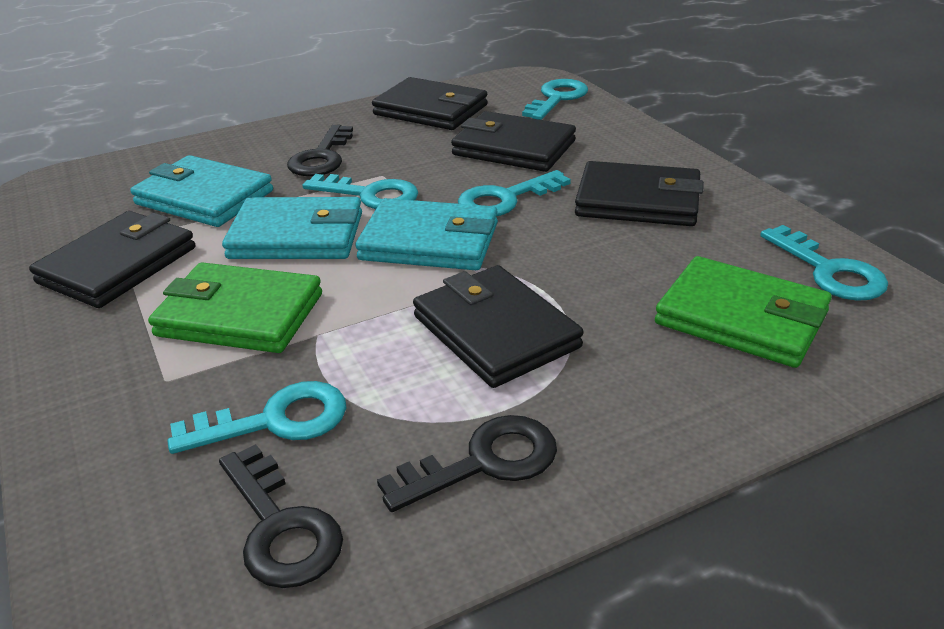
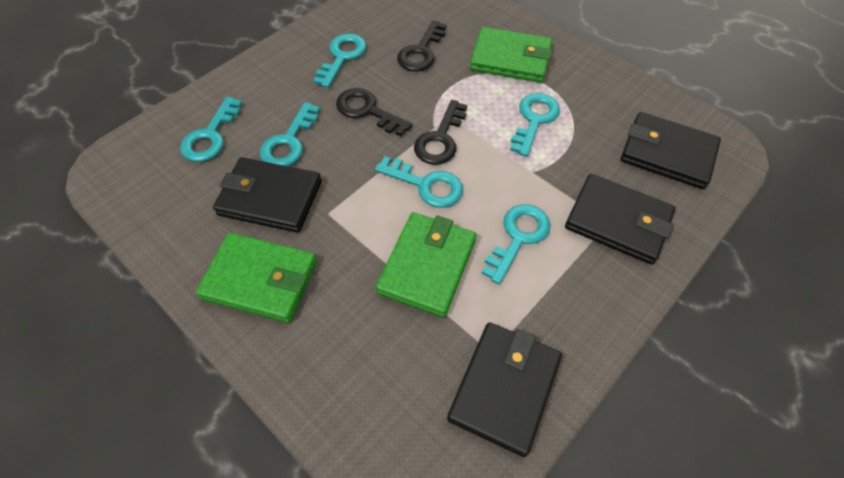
black wallet: [29,211,195,308] [372,77,488,130] [413,265,583,388] [451,111,576,172] [575,161,704,226] = 5 -> [213,157,322,232] [447,322,562,457] [565,174,676,264] [621,112,721,189] = 4
green wallet: [148,262,322,353] [655,256,832,368] = 2 -> [196,233,317,323] [376,212,476,318] [470,27,552,83] = 3
turquoise key: [167,381,347,454] [302,174,418,209] [458,170,571,216] [522,79,588,120] [760,225,888,301] = 5 -> [180,96,243,162] [260,102,320,166] [313,34,366,88] [375,156,463,208] [481,204,550,285] [510,93,560,157] = 6
turquoise wallet: [130,155,273,227] [222,197,362,259] [355,198,498,270] = 3 -> none = 0

